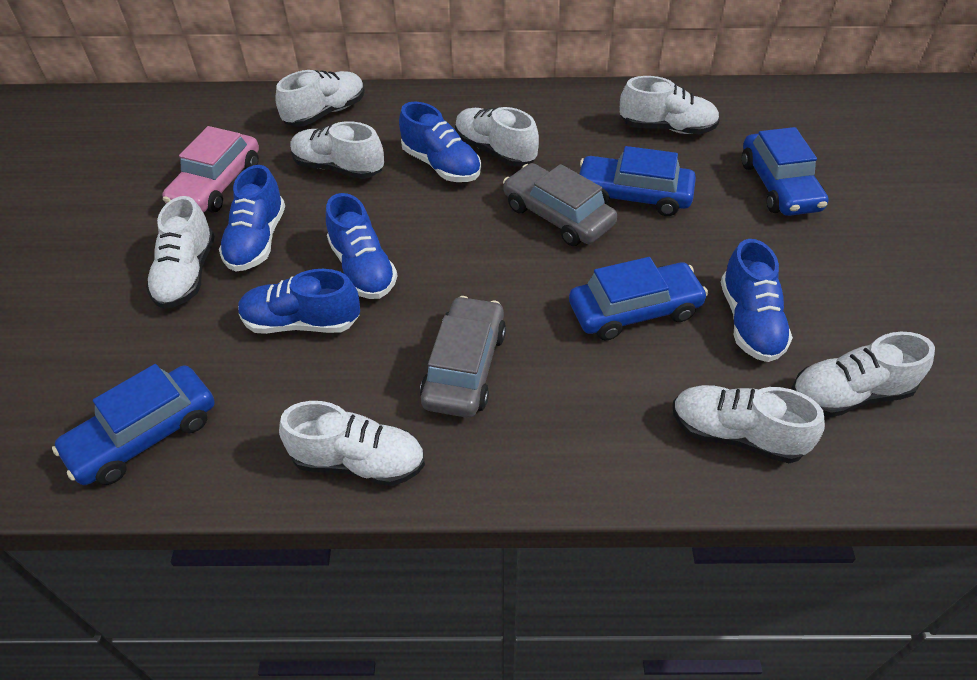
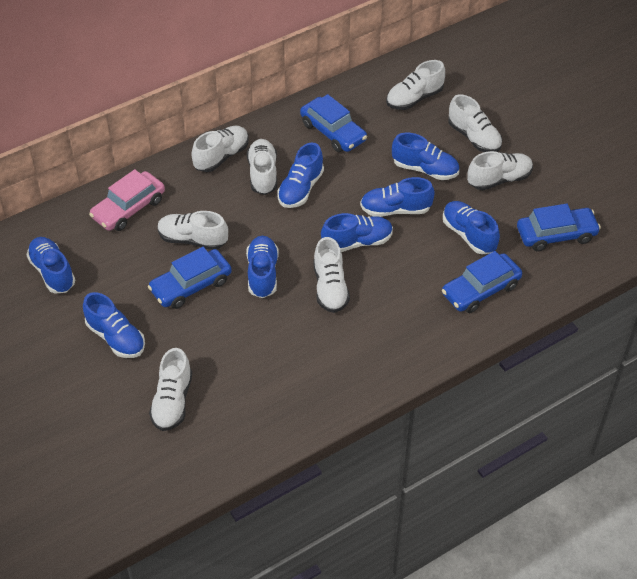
blue shoe: [219,165,285,272] [238,269,360,334] [326,193,397,299] [399,102,481,182] [721,239,793,362] = 5 -> [27,237,75,294] [83,292,145,358] [246,236,279,298] [277,143,324,208] [321,213,393,252] [360,177,435,217] [392,133,459,180] [443,201,500,255] = 8
grey car: [420,296,506,418] [503,163,617,246] = 2 -> none = 0

